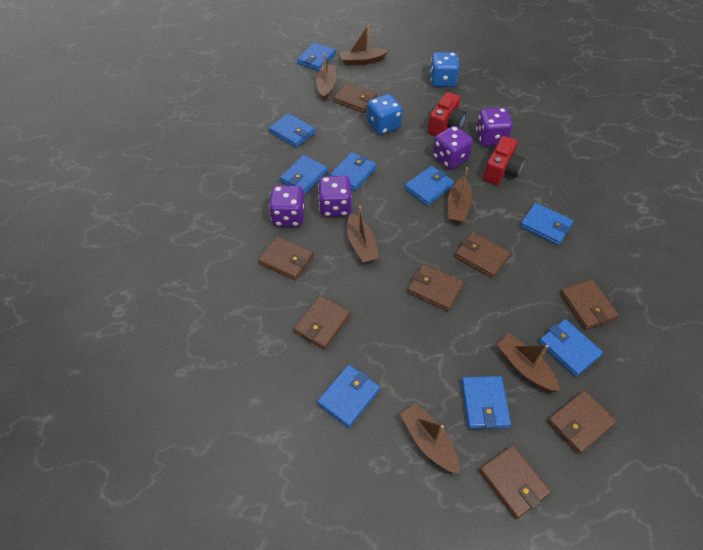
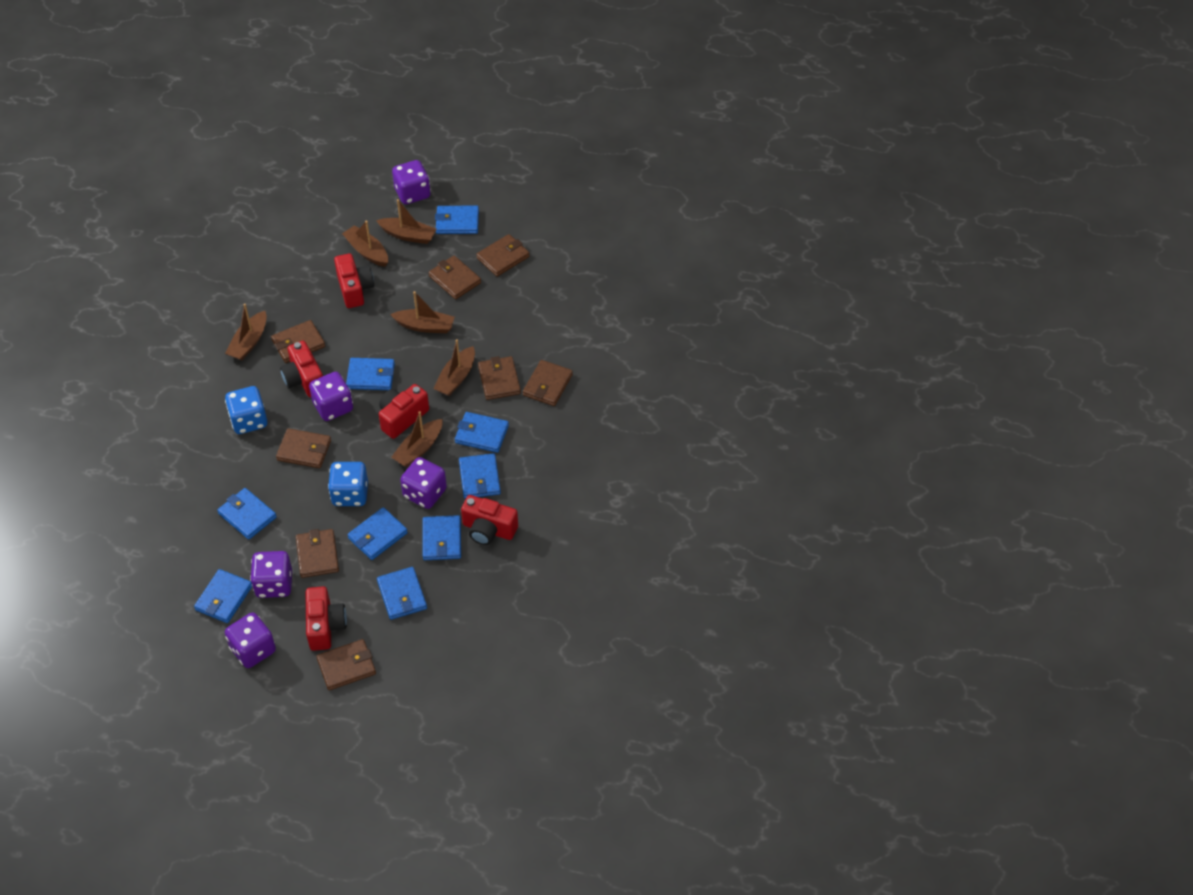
purple dice: [269,186,305,227] [318,176,351,217] [433,126,473,169] [476,108,513,146] = 4 -> [225,613,276,668] [250,551,292,598] [309,372,353,421] [392,160,431,204] [400,457,447,509] = 5
red camera: [428,92,466,136] [483,136,524,185] = 2 -> [280,341,323,397] [306,586,347,651] [334,253,374,308] [379,384,429,439] [461,495,518,545] = 5

